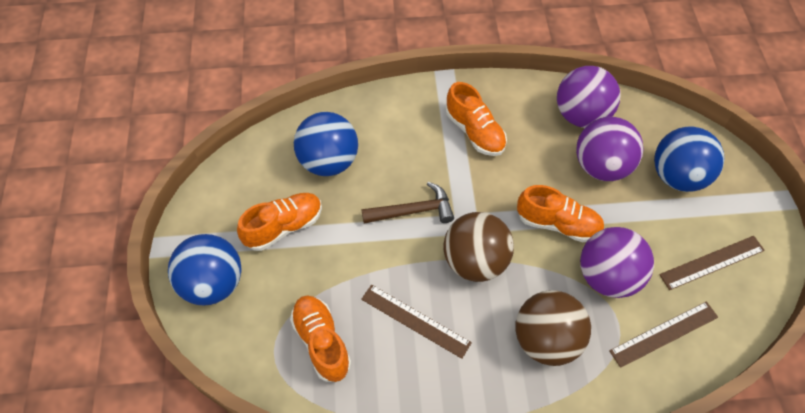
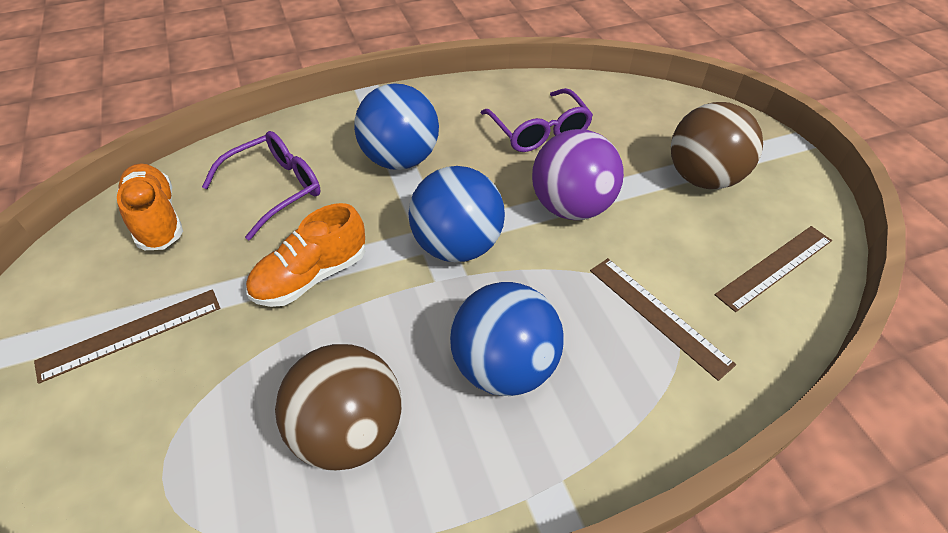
brown hammer: [362,182,454,224] = 1 -> none = 0
orange shoe: [237,193,322,251] [290,295,351,382] [446,82,507,156] [517,185,604,242] = 4 -> [117,163,183,250] [246,203,365,307] = 2
purple ball: [557,66,621,128] [576,117,644,181] [580,227,654,298] = 3 -> [532,129,624,220] = 1
purple glasses: none = 0 -> [202,131,321,240] [481,88,593,152] = 2

